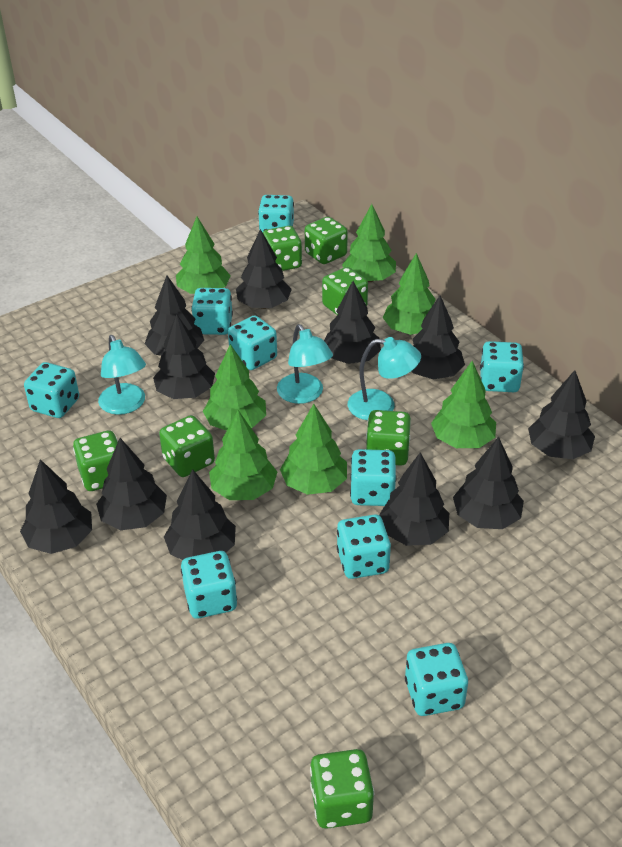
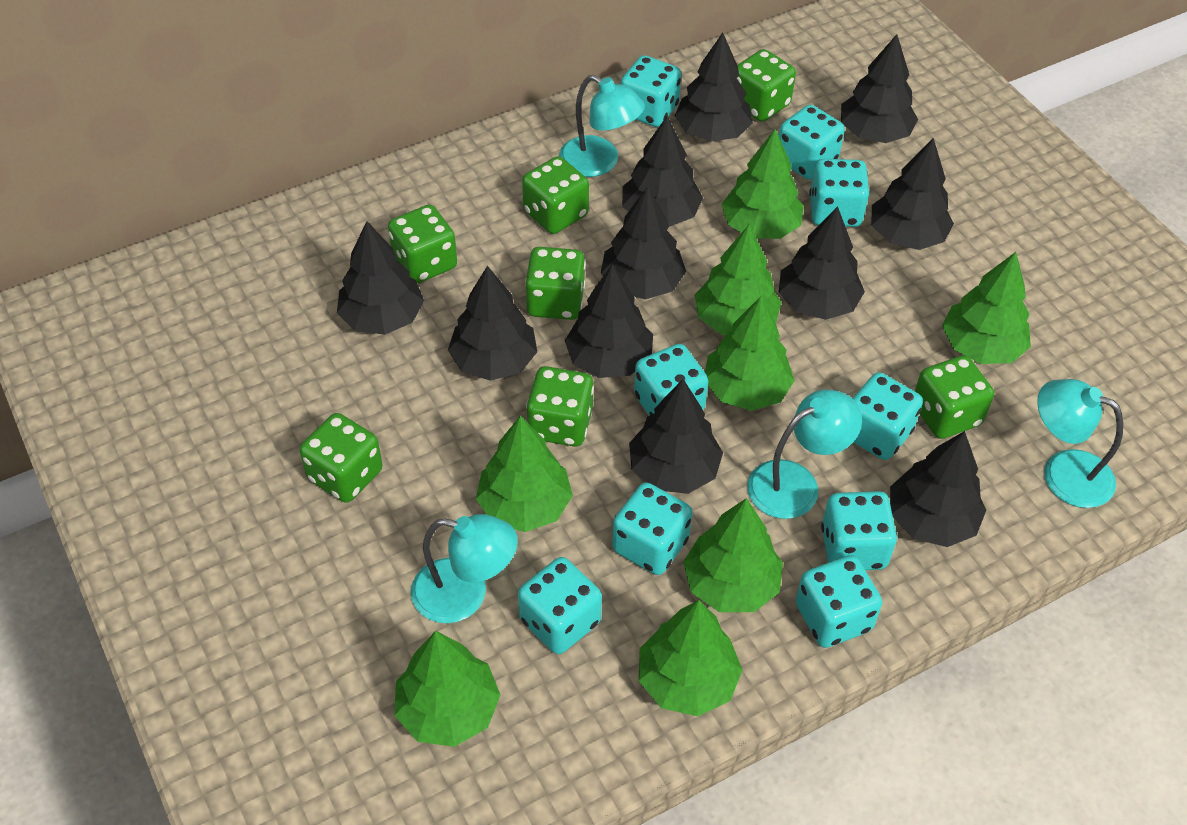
green tree: [176,217,231,294] [203,344,266,431] [209,410,277,500] [280,404,347,495] [342,204,396,282] [383,253,436,335] [431,361,496,448] = 7 -> [394,631,501,747] [476,415,573,532] [638,600,743,716] [683,498,783,612] [695,225,782,335] [705,296,795,411] [721,129,804,239] [942,252,1031,364] = 8
turquoise lamp: [98,335,146,415] [277,324,333,404] [348,337,421,420] = 3 -> [411,514,518,623] [559,75,645,177] [747,390,862,519] [1037,379,1123,508] = 4

